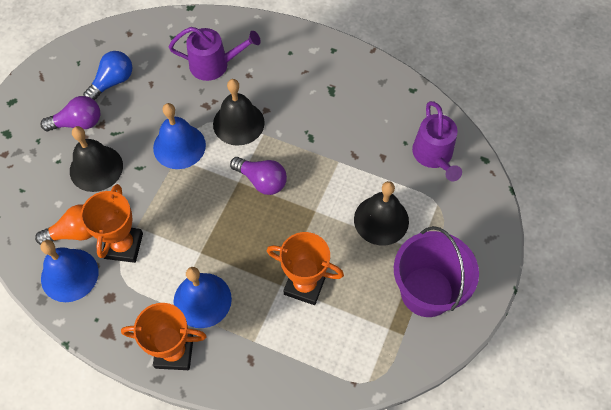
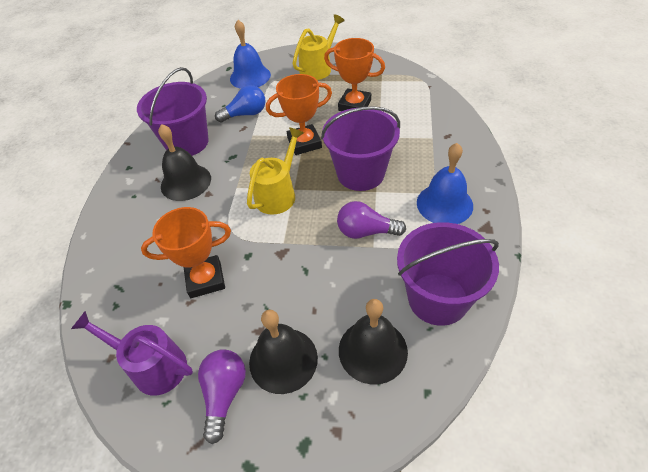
blue bell: [40,240,98,302] [153,103,206,169] [174,267,232,328] = 3 -> [230,20,271,89] [417,143,473,224] = 2
orange light bulb: [35,204,92,245] = 1 -> none = 0
purple bucket: [394,226,479,317] = 1 -> [137,67,209,156] [321,106,400,191] [397,222,499,326] = 3
purple watering can: [169,27,261,81] [412,101,462,181] = 2 -> [71,311,193,396] = 1
yellow watering can: none = 0 -> [247,127,304,215] [293,14,345,80] = 2

